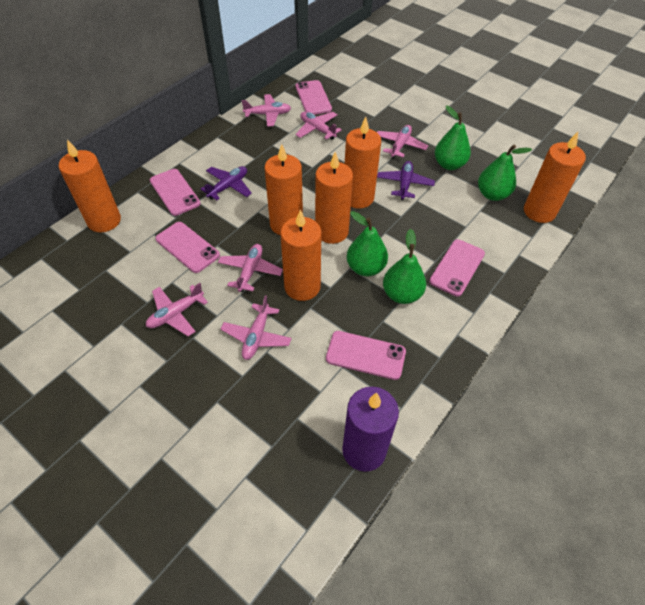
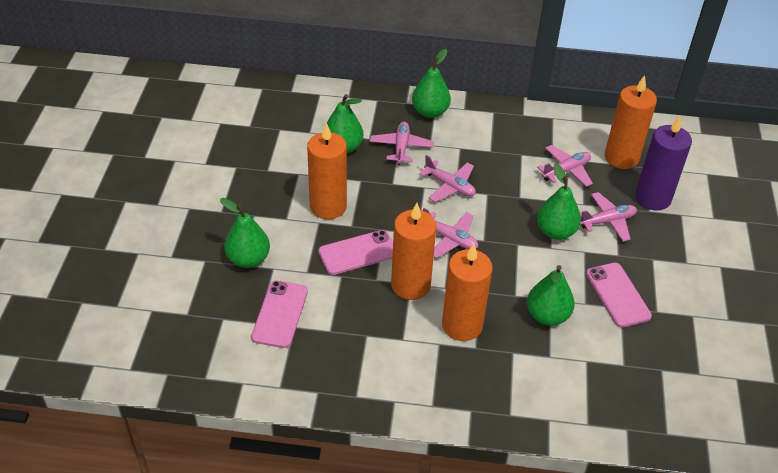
green pear: [346,211,388,276] [383,229,426,304] [435,106,471,170] [478,144,532,201] = 4 -> [220,198,270,268] [327,94,363,153] [412,49,451,118] [527,265,575,326] [537,163,581,240] = 5
orange candle: [59,139,121,232] [264,144,303,235] [280,210,322,301] [315,152,353,244] [345,117,381,209] [524,132,586,223] = 6 -> [307,123,347,219] [391,203,436,300] [442,244,493,341] [605,75,657,169] = 4
pink phone: [150,169,201,216] [155,222,220,273] [296,80,332,115] [326,331,406,380] [429,239,485,297] = 5 -> [251,281,308,348] [318,230,393,275] [586,263,652,328] = 3
pink plane: [146,283,208,336] [218,244,283,292] [221,295,292,360] [242,94,291,127] [295,112,342,140] [377,125,428,159] = 6 -> [370,121,434,165] [419,155,476,202] [423,208,478,258] [537,145,593,187] [579,192,637,242] = 5
purple plane: [201,166,252,200] [377,161,435,200] = 2 -> none = 0

